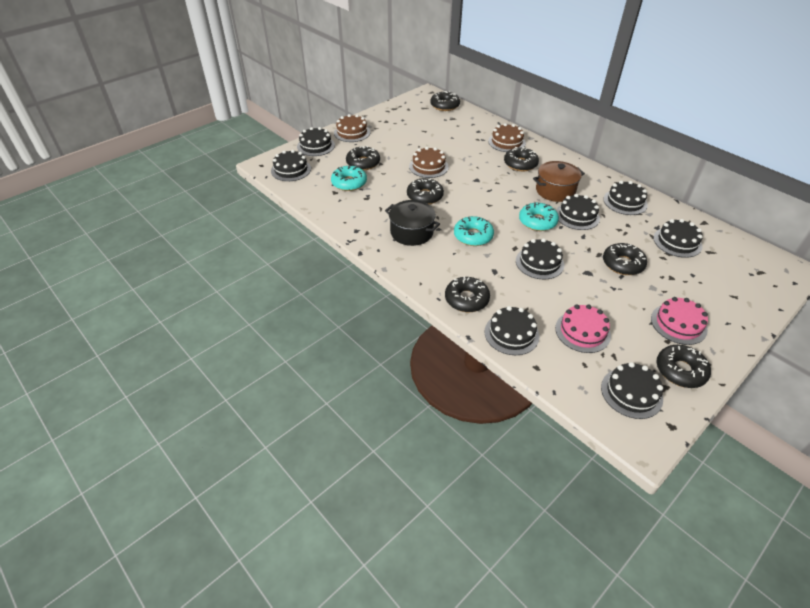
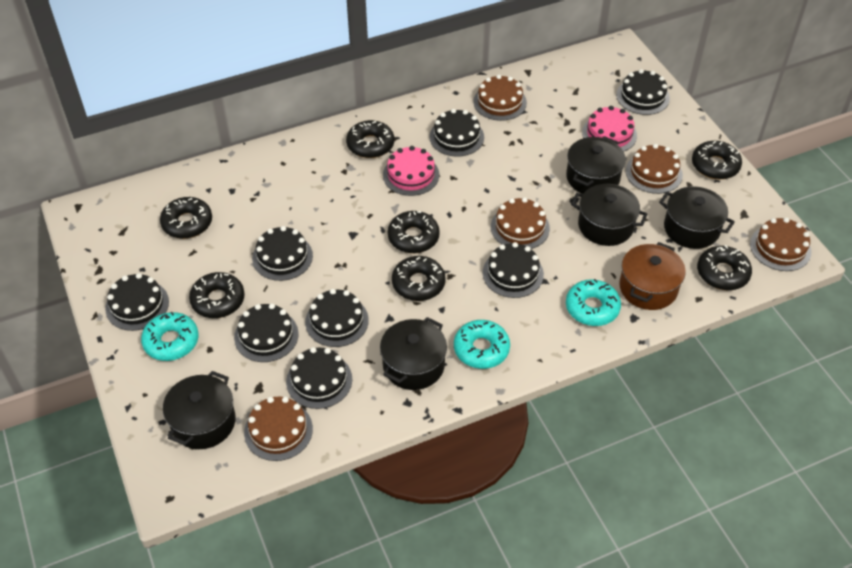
black pot: [385,200,440,246] = 1 -> [163,371,236,449] [380,317,447,390] [566,136,626,194] [571,184,647,246] [659,186,735,249] = 5
brown cake: [334,114,370,142] [409,147,449,178] [488,123,526,152] = 3 -> [244,396,313,461] [473,75,527,121] [491,197,550,249] [626,144,683,194] [750,217,811,271] = 5

